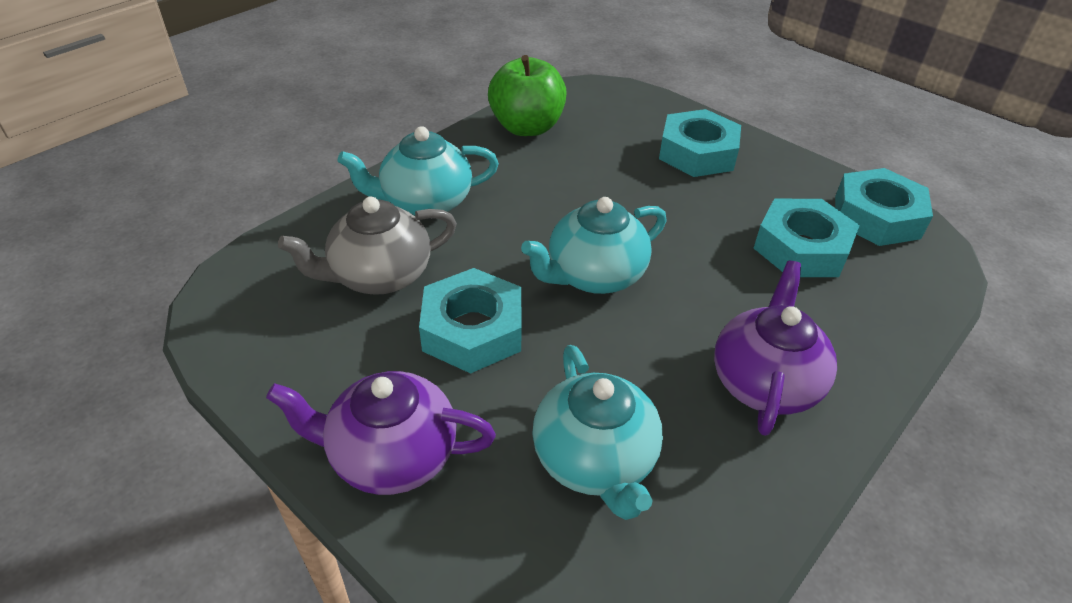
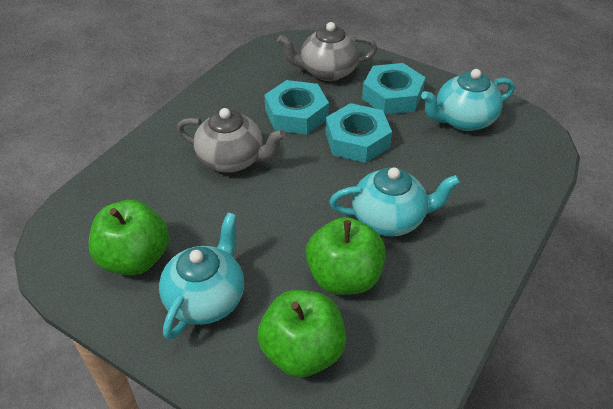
green apple: [488,55,567,136] = 1 -> [89,200,169,275] [257,290,346,377] [305,217,385,295] = 3
grey teapot: [278,196,457,295] = 1 -> [177,108,286,173] [277,22,377,81] = 2
purple teapot: [266,371,496,495] [714,261,837,436] = 2 -> none = 0
turquoise nut: [419,268,522,374] [659,109,741,177] [754,199,860,277] [835,168,933,246] = 4 -> [264,80,329,135] [325,103,392,163] [362,63,426,114] = 3

